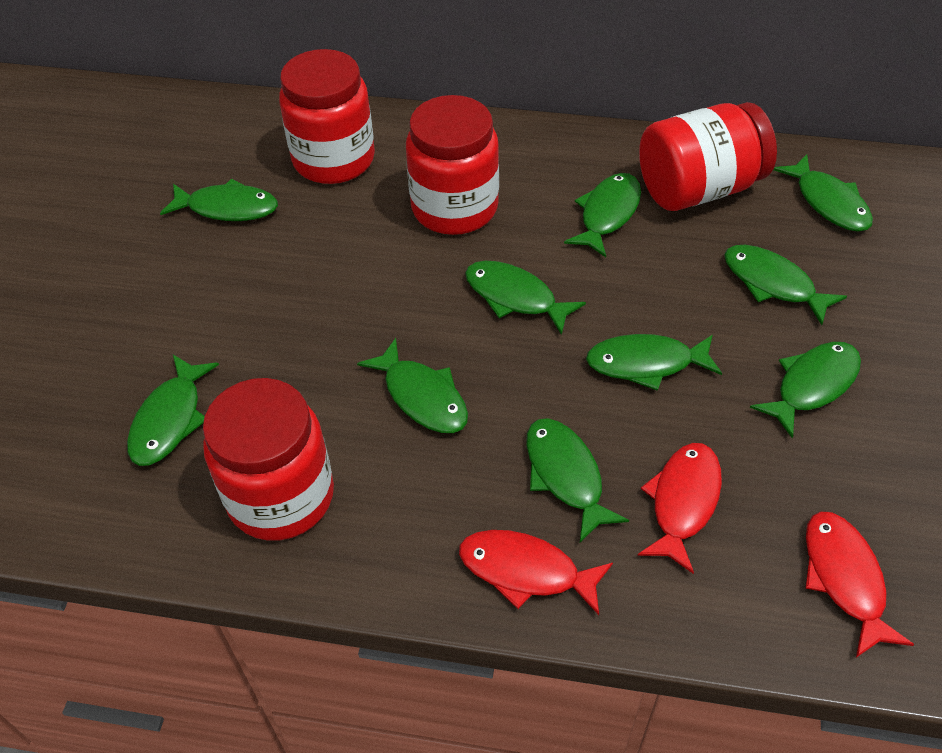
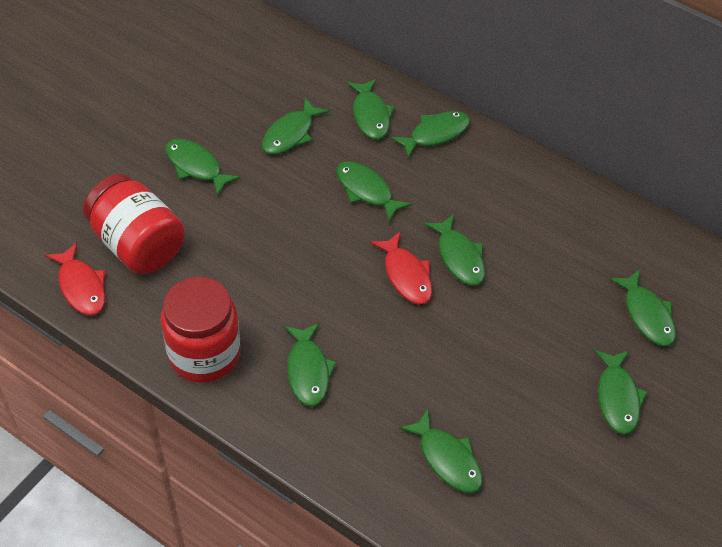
red fish: [459,530,613,615] [637,443,722,574] [805,511,914,658] = 3 -> [45,242,106,316] [370,232,433,304] = 2
red jar: [203,378,334,541] [279,49,375,184] [406,95,499,235] [639,102,777,211] = 4 -> [83,174,185,274] [161,277,241,383] = 2

